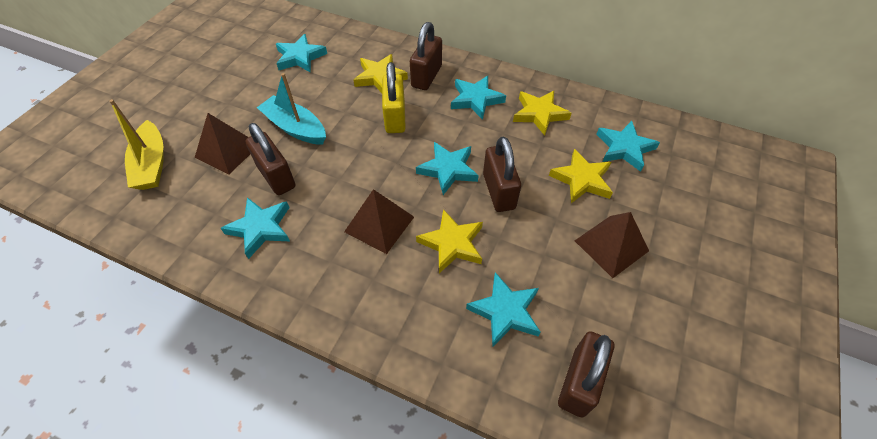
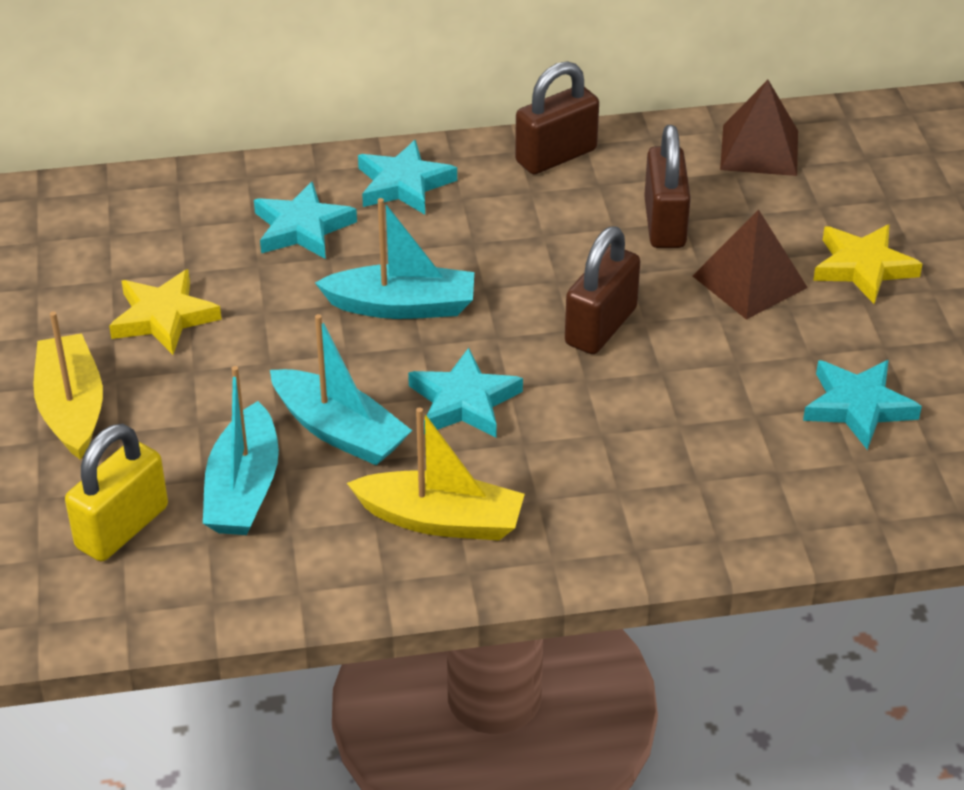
brown padlock: [245,123,295,195] [410,22,442,90] [483,136,521,212] [558,331,614,418] = 4 -> [515,61,599,174] [565,226,640,354] [644,125,691,248] = 3
brown pyramid: [195,113,250,174] [344,189,414,254] [575,212,649,278] = 3 -> [693,209,808,320] [720,80,798,176] = 2
turquoise boat: [257,73,326,145] = 1 -> [203,366,279,535] [270,314,412,465] [315,198,474,319] = 3
turquoise star: [221,197,290,259] [276,34,327,73] [416,142,479,195] [451,76,506,120] [466,272,540,347] [596,121,660,172] = 6 -> [254,181,357,259] [358,140,457,215] [408,348,523,438] [803,360,922,450] = 4
yellow boat: [109,99,164,190] = 1 -> [33,311,103,460] [347,407,525,541] = 2
yellow star: [353,54,408,93] [416,209,483,273] [513,91,571,136] [549,149,613,203] = 4 -> [109,269,222,355] [813,224,922,304] = 2

